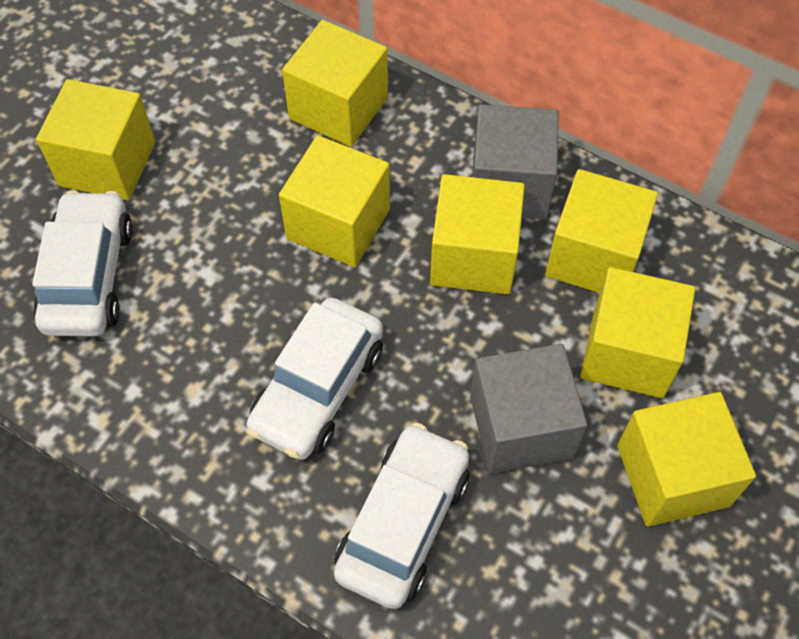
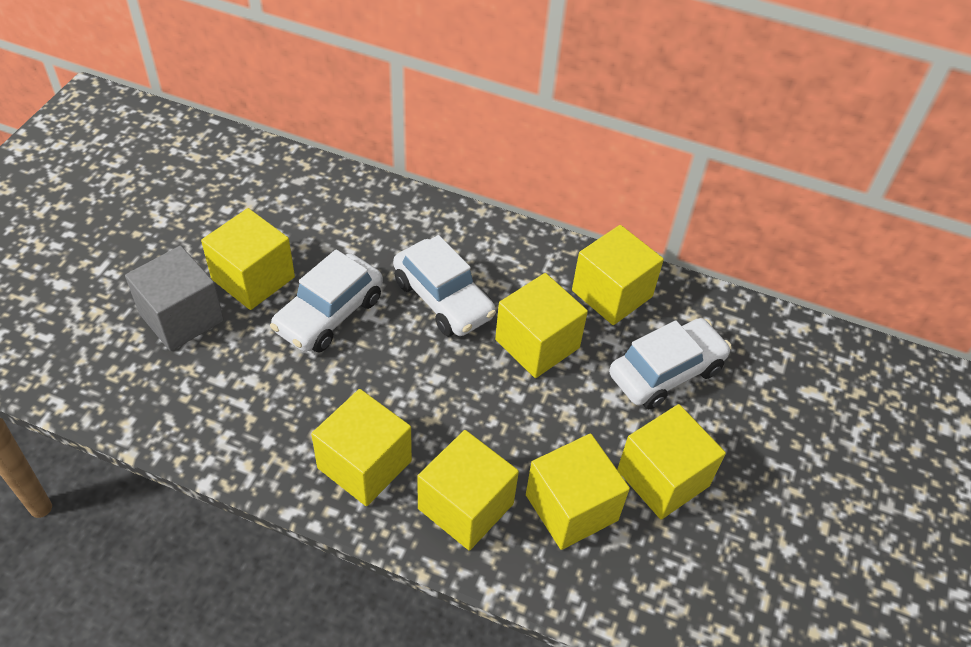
grey cube: [470,344,587,474] [472,104,559,219] = 2 -> [125,246,224,351] = 1

